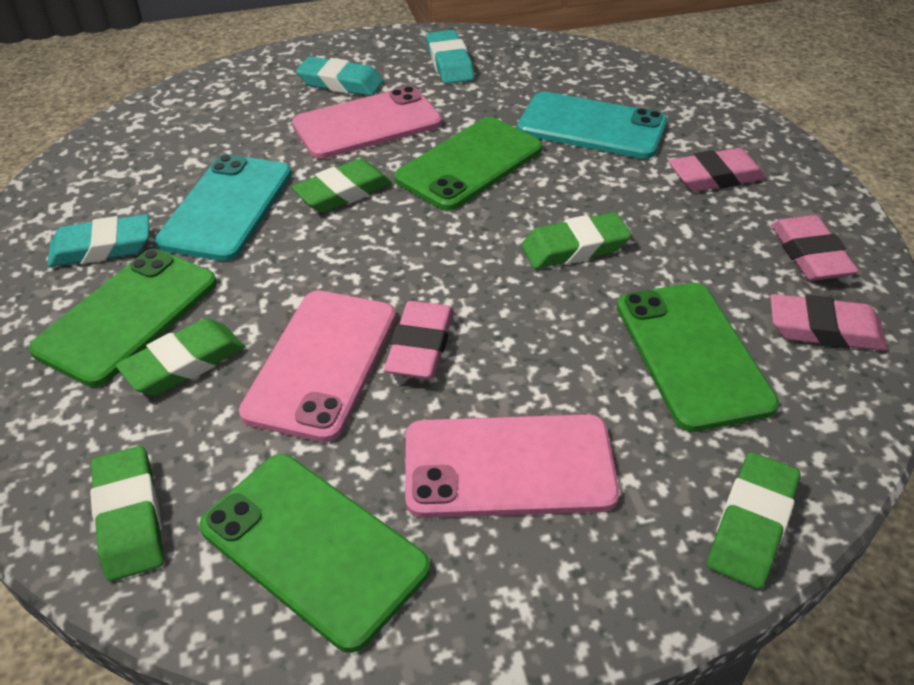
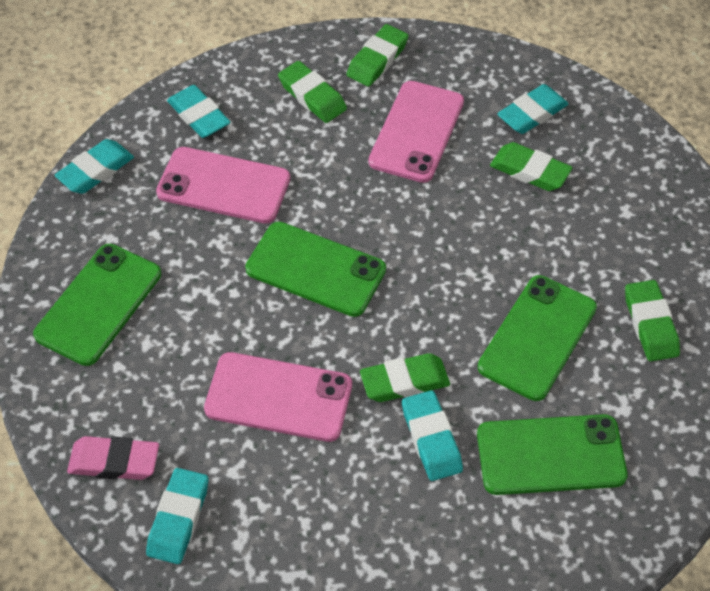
pink eraser: [384,301,454,379] [669,148,766,192] [770,294,887,351] [771,215,859,281] = 4 -> [67,436,159,480] = 1
turquoise eraser: [47,214,149,267] [296,56,383,96] [426,30,474,84] = 3 -> [54,139,134,194] [146,468,208,564] [167,85,230,138] [402,390,463,481] [497,84,569,134] = 5
turquoise phone: [155,154,292,261] [517,92,667,159] = 2 -> none = 0

